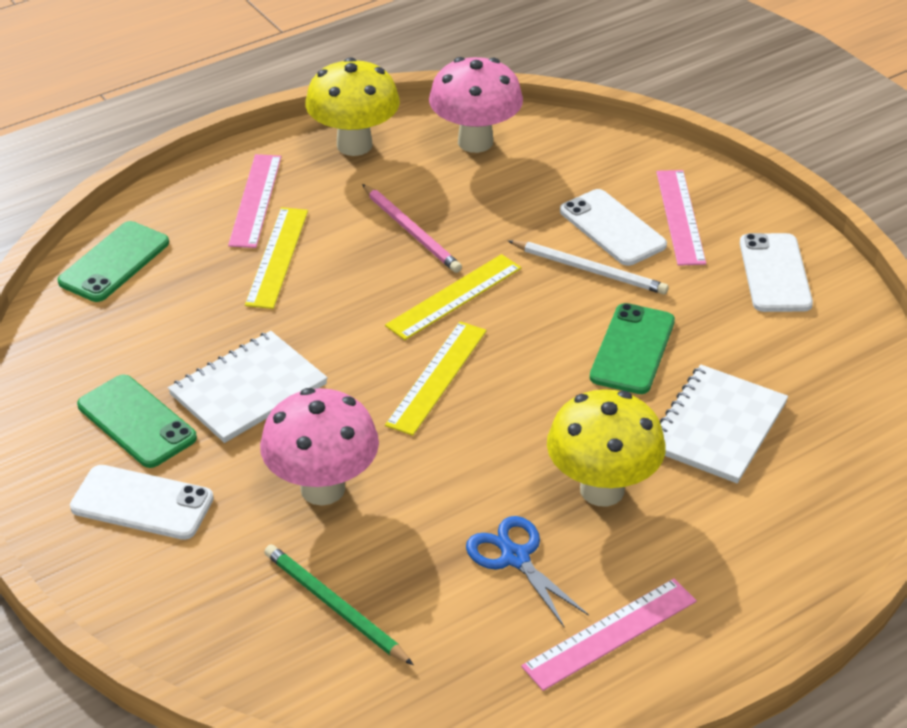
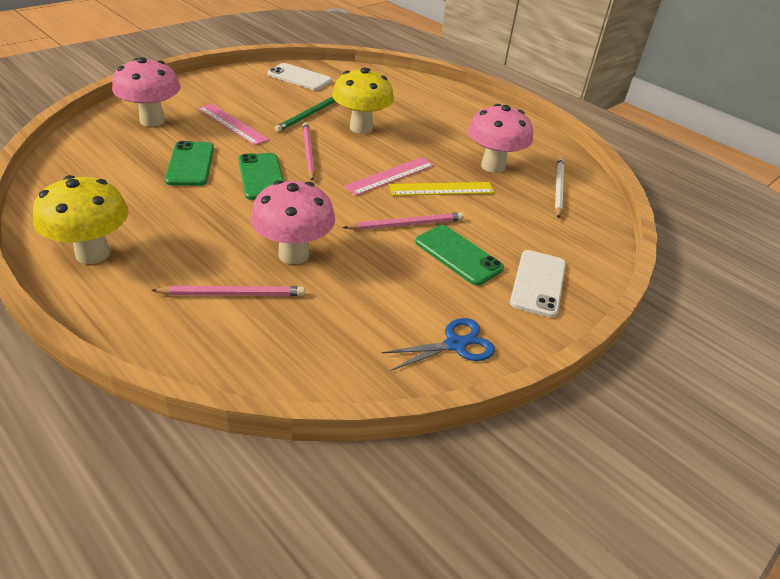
pink mushroom: [260,388,379,505] [429,57,523,153] = 2 -> [112,57,181,127] [250,180,335,264] [468,104,533,173] = 3
pink pencil: [362,184,462,273] = 1 -> [151,286,305,296] [303,122,315,181] [342,212,464,230] = 3
pink ruler: [228,154,281,248] [521,578,697,691] [656,170,706,266] = 3 -> [197,104,269,145] [343,157,434,196] = 2
white notebook: [168,331,328,443] [660,365,788,483] = 2 -> none = 0
white phone: [70,465,214,540] [560,189,667,266] [740,233,813,312] = 3 -> [267,63,332,90] [510,250,566,318] = 2
yellow ruler: [245,207,308,309] [385,254,521,340] [385,321,487,436] = 3 -> [389,182,495,196] = 1

